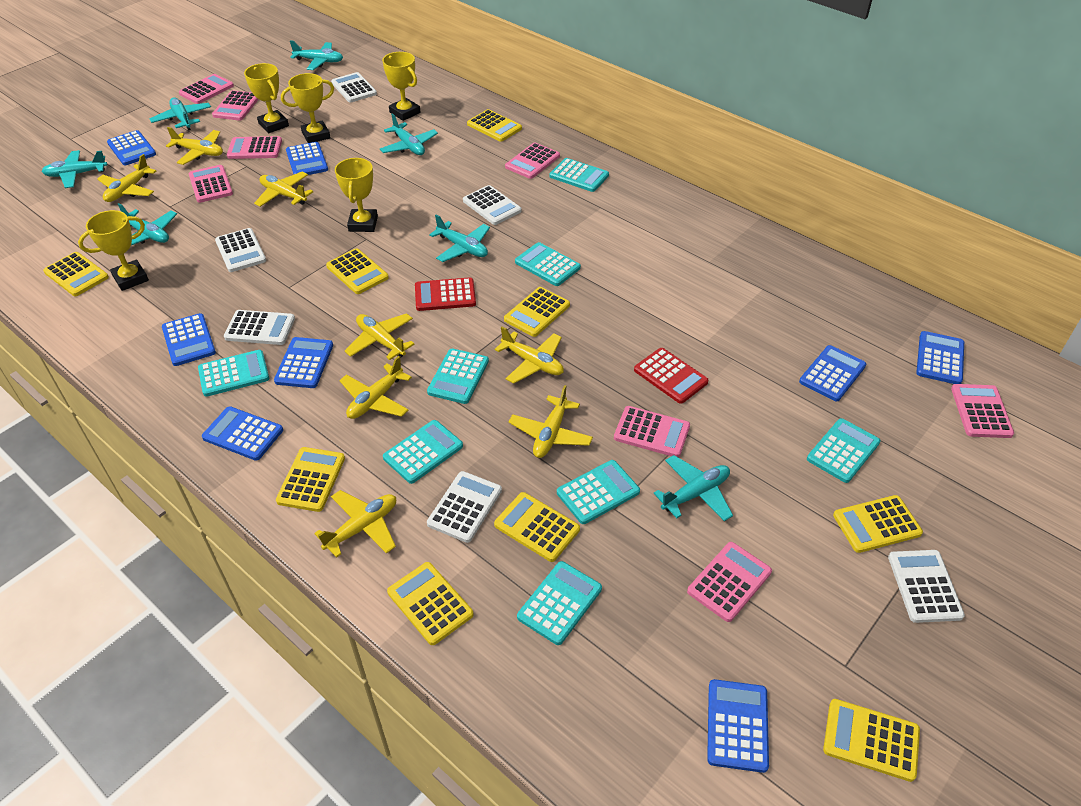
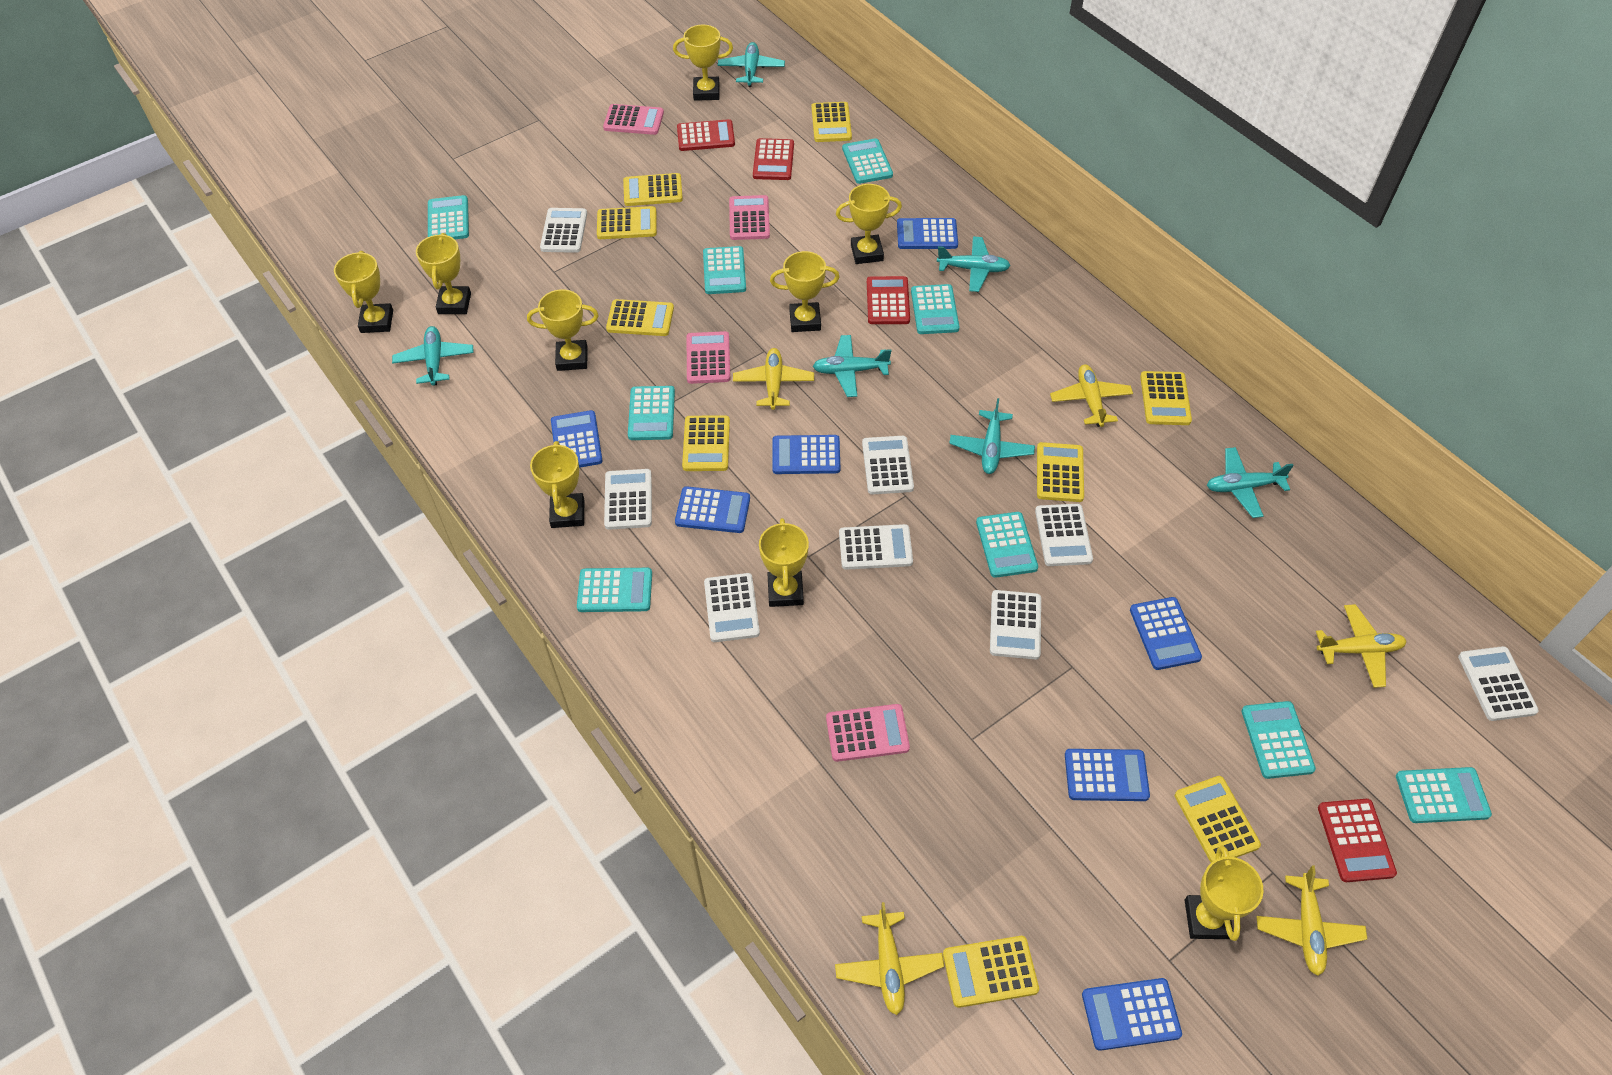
blue calculator: [107,130,156,165] [162,313,216,366] [202,406,283,461] [274,337,333,388] [286,142,328,175] [707,679,769,773] [799,345,866,402] [916,331,964,384] = 8 -> [551,410,603,468] [675,486,750,533] [772,435,840,474] [897,218,958,249] [1065,749,1150,801] [1082,978,1182,1051] [1130,597,1202,670] = 7
pink calculator: [179,74,234,104] [189,165,233,203] [212,90,259,121] [227,136,282,159] [505,143,560,179] [614,406,690,457] [687,542,772,622] [951,384,1014,438] = 8 -> [603,104,664,135] [687,331,730,384] [729,195,770,240] [826,704,910,762] = 4
red calculator: [415,277,476,311] [634,348,708,404] = 2 -> [677,119,735,151] [753,138,794,180] [867,276,910,324] [1318,799,1397,882] = 4
turquoise calculator: [198,350,269,397] [383,420,463,484] [427,349,489,404] [515,242,581,286] [517,561,602,645] [549,158,609,192] [557,460,640,524] [807,418,880,483] = 8 -> [428,195,469,239] [577,568,652,612] [628,386,675,440] [703,246,746,294] [842,138,893,184] [911,284,959,334] [976,512,1038,578] [1241,701,1316,779] [1396,767,1492,823] = 9
turquoise plane: [42,150,108,188] [118,203,177,245] [150,97,211,131] [290,40,343,70] [380,113,438,155] [429,214,490,262] [653,455,733,521] = 7 -> [392,326,474,386] [718,42,785,87] [813,335,891,397] [937,236,1011,292] [949,398,1035,474] [1207,447,1294,518] = 6
white calculator: [215,228,266,272] [224,310,295,345] [331,72,377,103] [427,471,502,543] [463,185,521,225] [888,550,965,623] = 6 -> [540,208,587,253] [604,469,652,530] [704,573,760,642] [839,524,913,570] [862,436,914,494] [990,590,1041,660] [1035,504,1093,566] [1458,646,1539,721] = 8
yellow plane: [97,154,156,202] [166,127,223,165] [254,172,313,207] [314,490,396,558] [339,356,412,419] [345,313,415,360] [495,327,564,384] [509,385,593,458] = 8 -> [733,348,814,410] [835,902,944,1015] [1050,364,1133,427] [1256,865,1367,976] [1316,604,1407,688] = 5
yellow trophy: [78,210,149,291] [244,63,289,133] [281,73,334,143] [335,158,378,232] [382,52,420,121] = 5 -> [334,251,393,333] [416,233,471,314] [527,289,599,371] [530,441,584,528] [673,25,733,101] [759,518,809,607] [770,251,840,332] [836,184,902,264] [1185,845,1264,941] = 9

